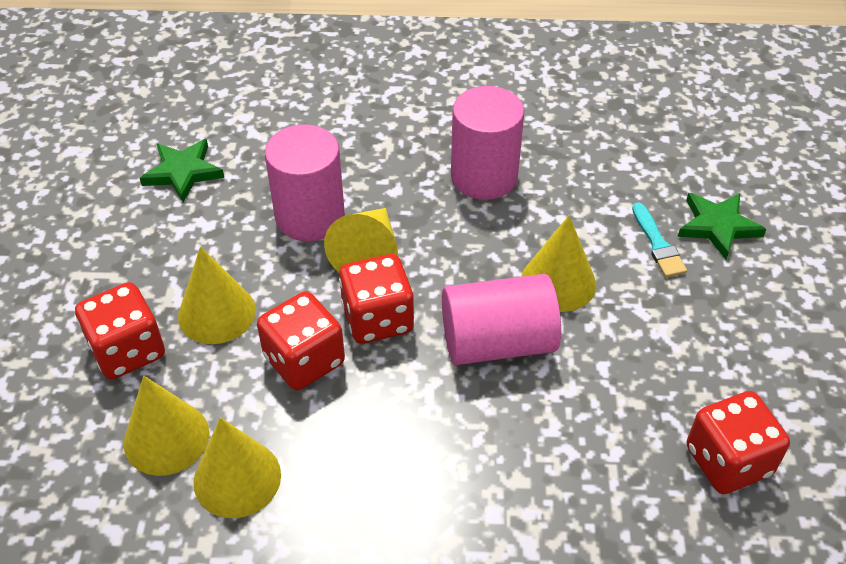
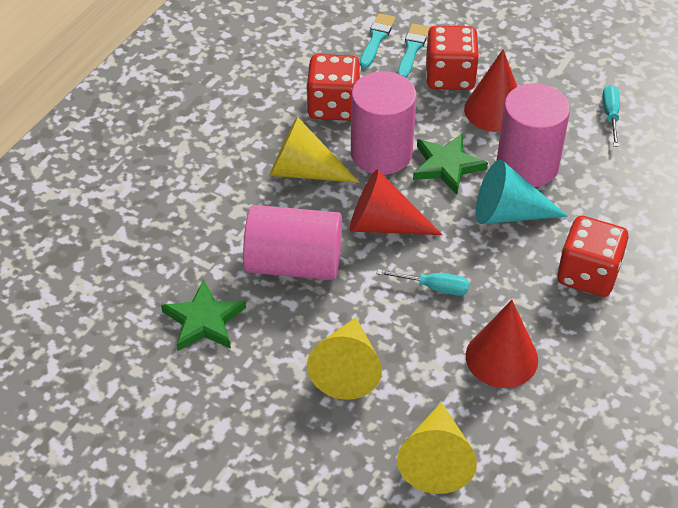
red cone: none = 0 -> [349,169,442,235] [464,49,517,132] [466,300,538,388] = 3
red dice: [75,282,165,379] [257,291,345,390] [339,254,414,344] [687,391,790,494] = 4 -> [306,54,361,121] [426,26,479,90] [557,216,628,297] = 3
turquoise brush: [632,202,687,277] = 1 -> [360,13,395,68] [398,23,429,78] = 2
turquoise cone: none = 0 -> [476,160,568,224] = 1
turquoise screwdriver: none = 0 -> [377,269,469,296] [602,85,620,147] = 2
yellow cone: [124,376,209,476] [178,247,256,344] [193,418,281,518] [324,208,398,272] [521,215,596,312] = 5 -> [269,117,359,183] [307,317,382,400] [397,402,477,494] = 3

